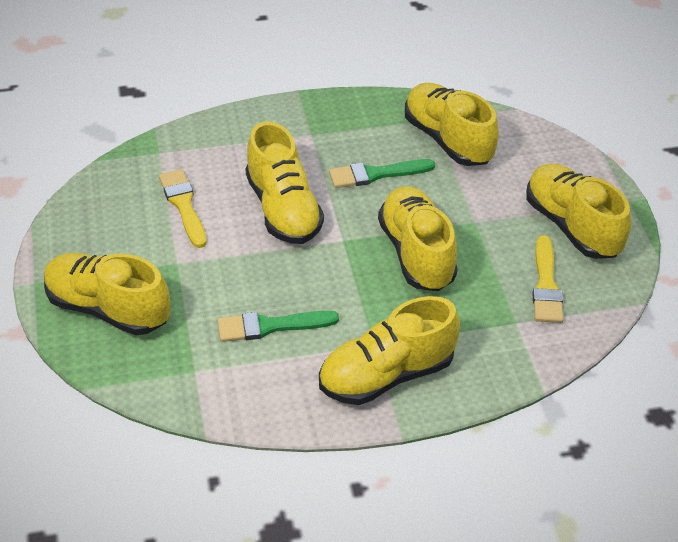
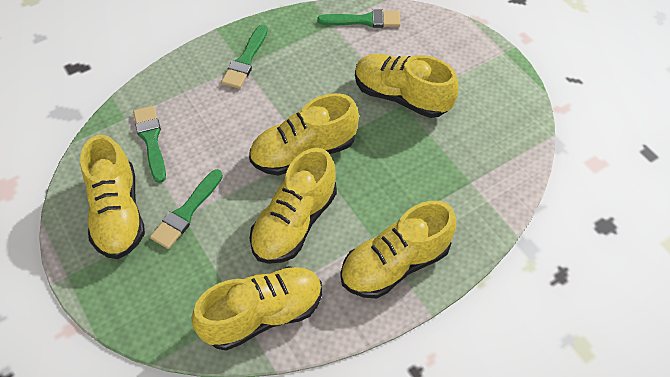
green brush: [218,311,339,342] [329,159,435,188] = 2 -> [133,106,166,183] [150,169,223,249] [221,25,268,89] [318,10,401,28] = 4
yellow brush: [159,169,207,248] [532,235,564,323] = 2 -> none = 0

